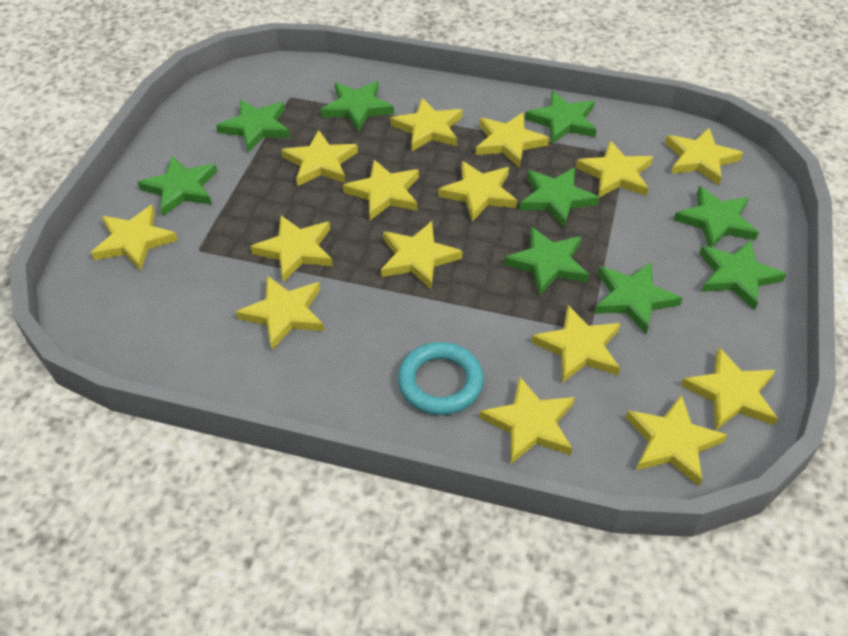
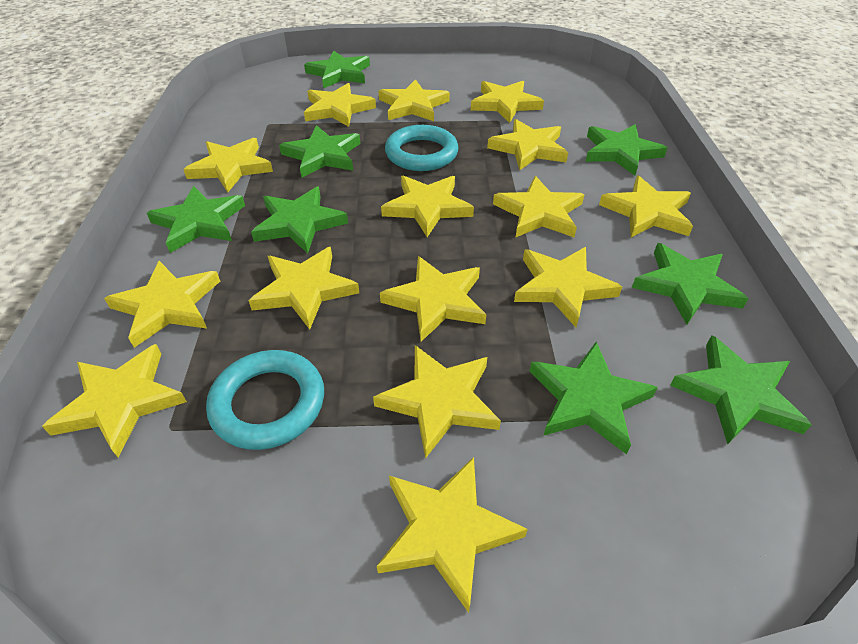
green star: [137,156,217,216] [216,99,290,153] [321,81,394,132] [504,227,589,296] [519,167,600,227] [525,91,597,144] [594,262,683,334] [674,186,759,248] [699,240,787,310] = 9 -> [147,186,245,253] [251,187,348,254] [279,125,360,178] [304,51,370,89] [529,342,658,454] [585,124,667,176] [632,243,749,325] [670,335,812,444] = 8
turquoise ring: [398,342,484,415] = 1 -> [206,350,324,450] [385,125,459,171] = 2

